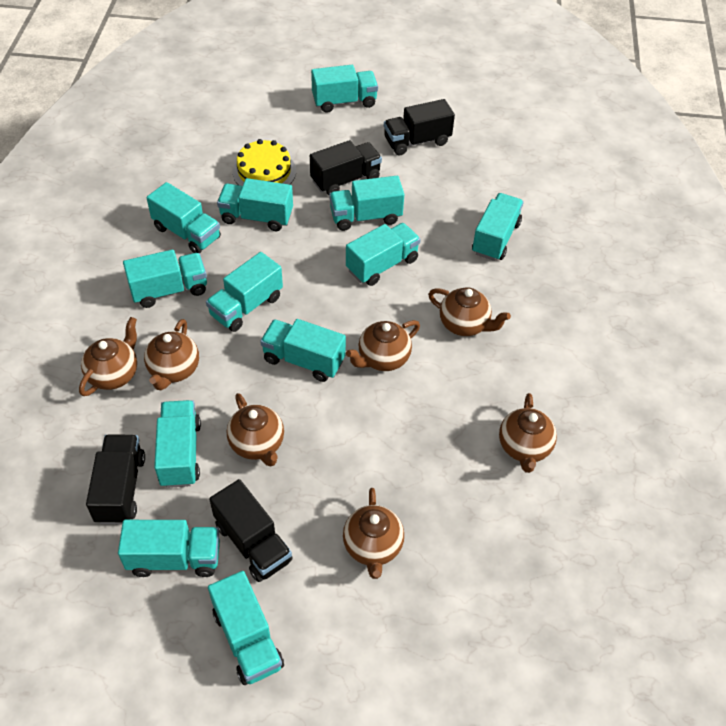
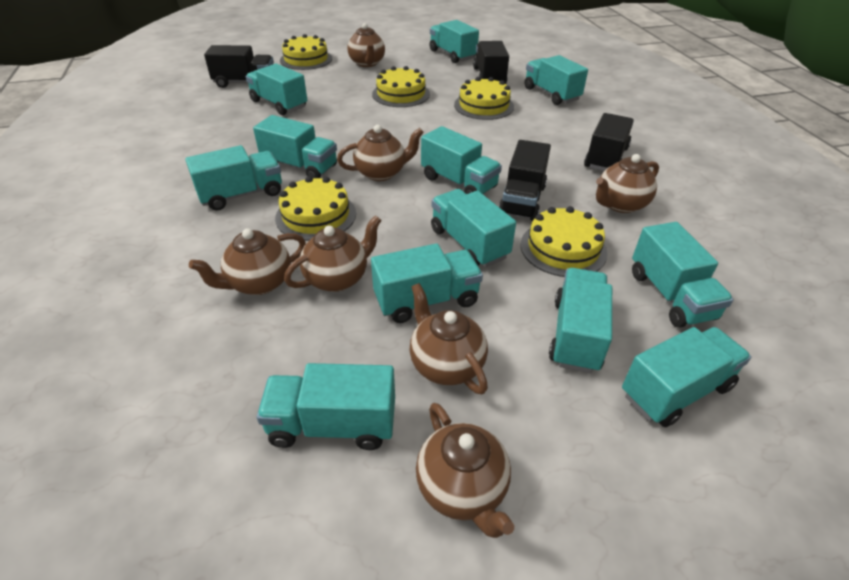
yellow cake: [233,139,296,186] = 1 -> [275,176,356,241] [280,34,332,70] [372,66,430,107] [454,77,514,120] [521,206,608,277] = 5

